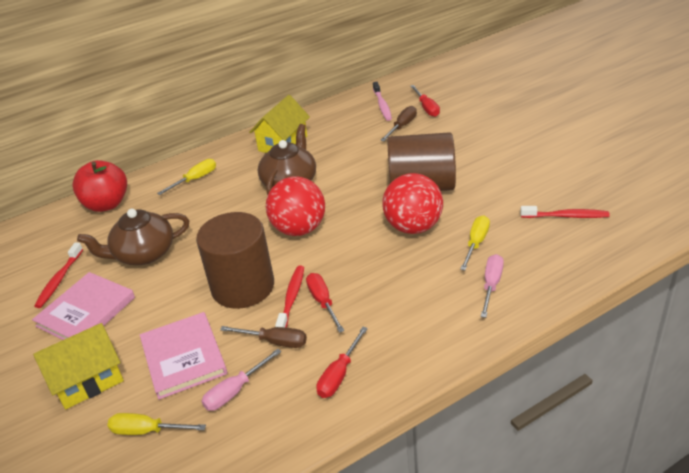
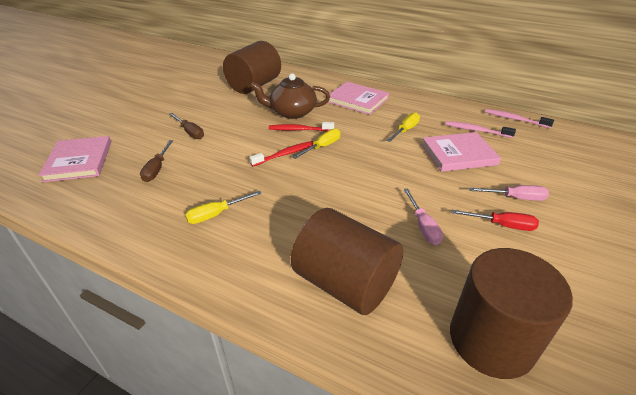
brown cylinder: [196,212,274,309] [387,132,456,191] = 2 -> [223,41,281,94] [291,208,403,315] [450,248,573,379] = 3
brown teapot: [77,209,189,265] [258,124,316,195] = 2 -> [250,73,330,119] = 1
pink book: [32,272,135,340] [140,312,227,400] = 2 -> [39,136,111,182] [328,82,389,115] [421,132,501,172] = 3
pink toothbrush: [373,82,392,121] = 1 -> [445,121,516,138] [485,109,554,128] = 2
red apple: [72,160,127,212] = 1 -> none = 0
red ball: [266,177,325,236] [382,173,443,234] = 2 -> none = 0
red screwdriver: [306,273,344,333] [316,327,368,398] [411,85,440,117] = 3 -> [452,210,539,231] = 1
red toothbrush: [34,242,83,308] [275,265,304,328] [520,206,610,218] = 3 -> [249,141,313,166] [269,122,334,131] = 2
yellow house: [33,323,124,409] [249,95,310,153] = 2 -> none = 0

